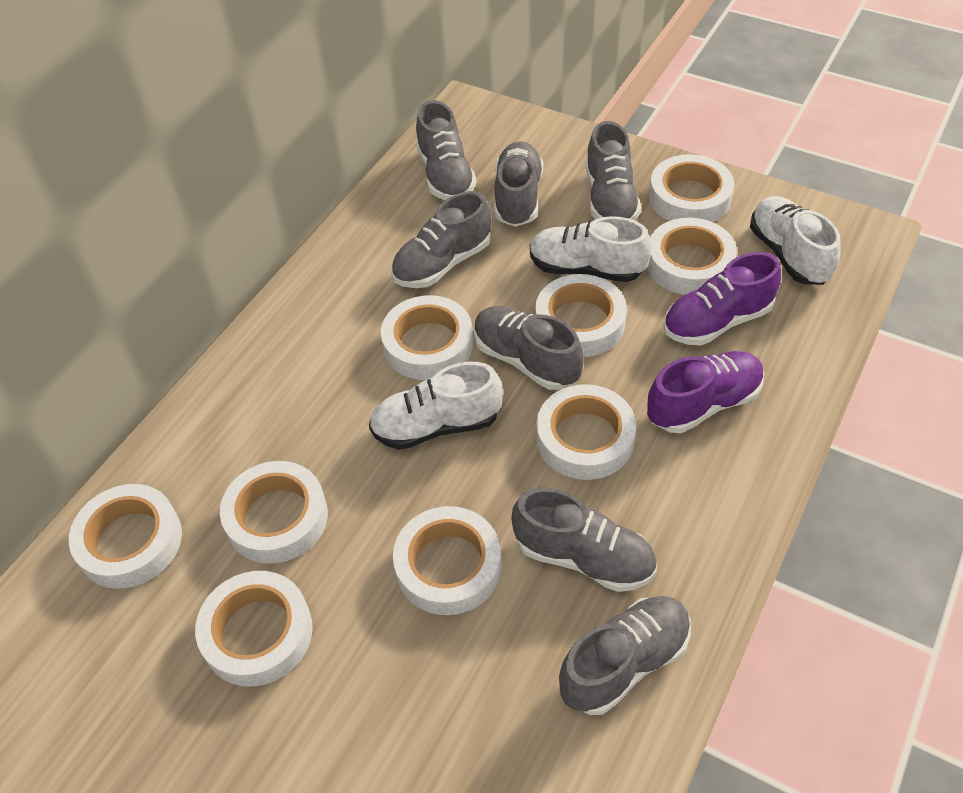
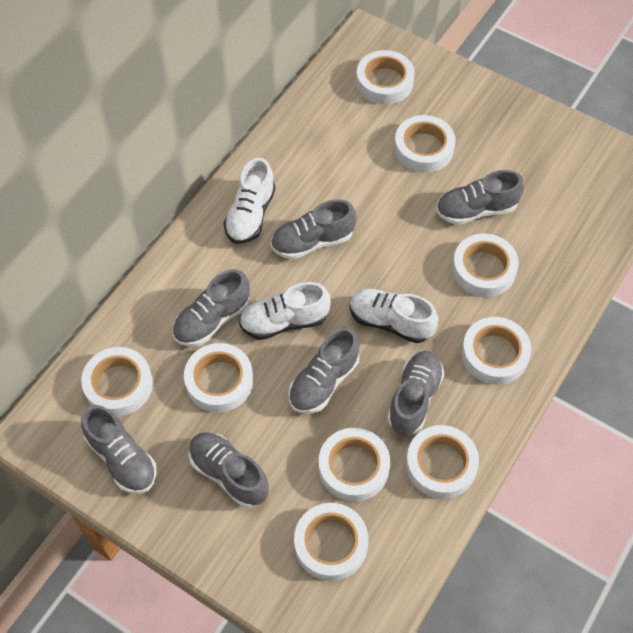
purple shoe: [647,351,764,433] [663,252,781,346] = 2 -> none = 0

